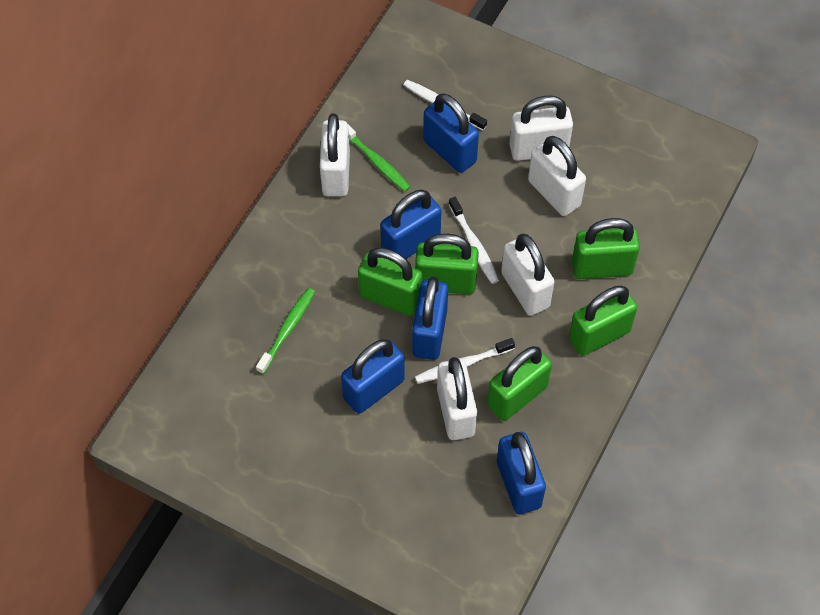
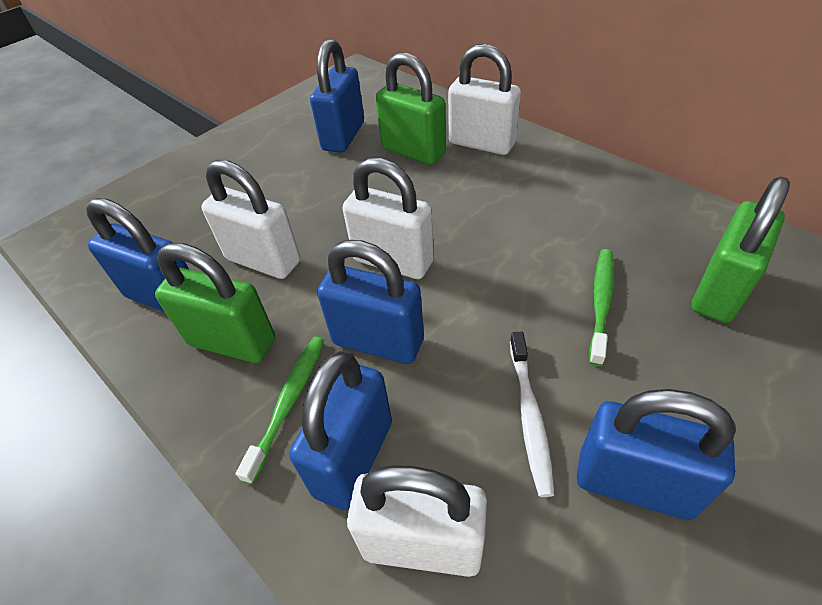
green padlock: [358,248,422,316] [415,234,479,294] [487,346,552,421] [569,285,637,356] [572,218,640,279] = 5 -> [155,243,275,363] [376,53,446,165] [692,177,790,323] = 3
white padlock: [320,114,350,197] [437,357,477,440] [501,234,555,316] [509,96,573,161] [528,136,586,216] = 5 -> [201,160,300,279] [342,158,434,279] [347,465,487,577] [448,44,521,155] = 4
white toothbrush: [403,80,487,130] [415,338,515,384] [449,197,499,284] = 3 -> [510,332,555,497] = 1

